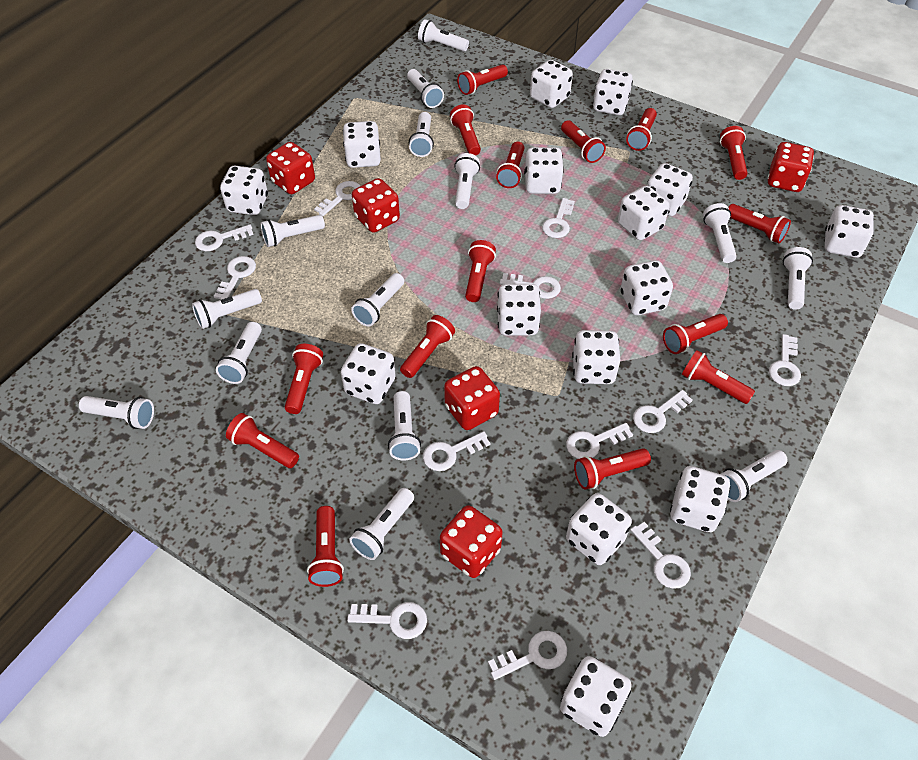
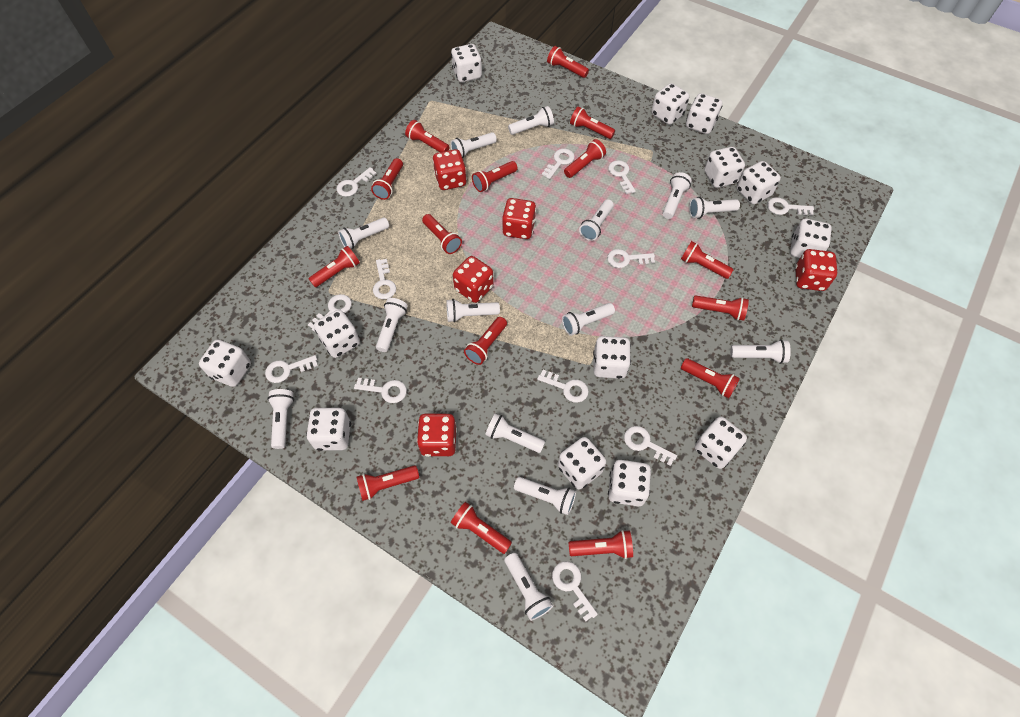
white dice: [220,166,268,215] [341,343,396,404] [343,121,381,168] [497,284,541,336] [524,147,564,194] [530,60,573,108] [560,656,632,737] [566,493,632,565] [572,330,620,384] [593,69,633,115] [618,186,670,240] [621,260,673,315] [647,163,693,216] [670,466,731,532] [825,205,874,258] = 15 -> [199,339,251,387] [306,408,351,451] [314,310,360,358] [451,44,482,82] [558,437,606,489] [593,336,631,379] [608,460,651,506] [652,83,689,125] [686,93,722,134] [695,417,747,469] [705,147,745,188] [737,161,781,204] [790,219,832,258] = 13

